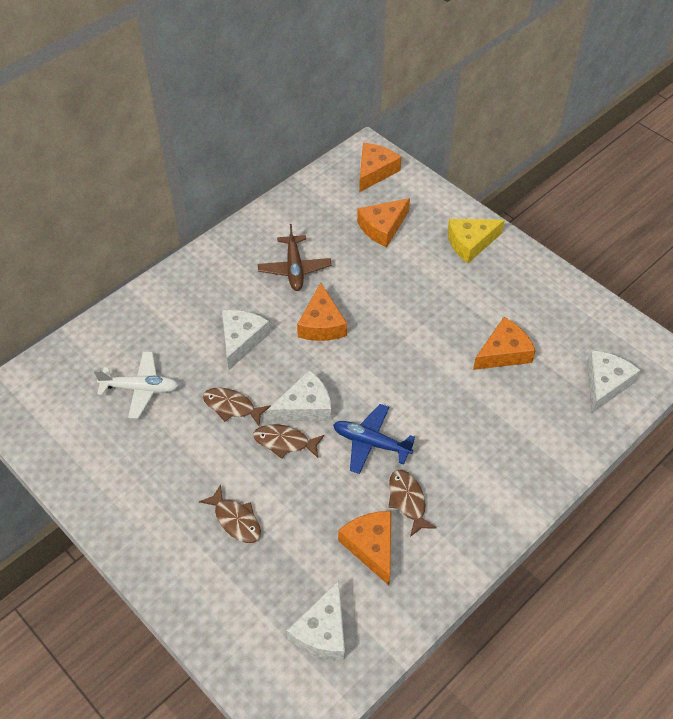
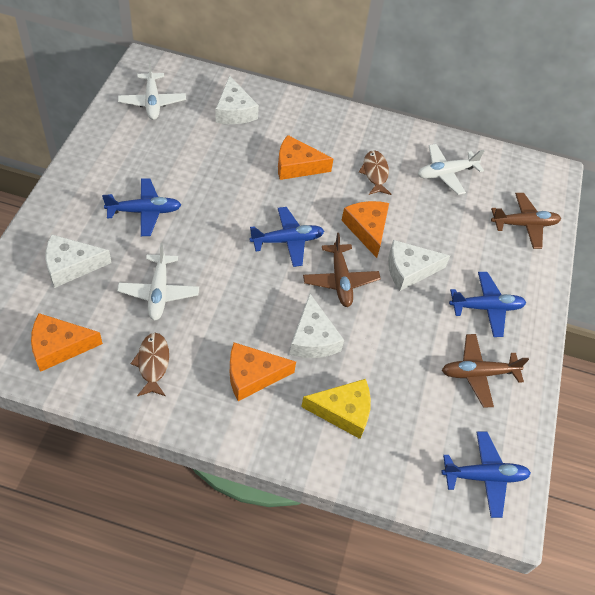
blue plane: [333,404,415,474] = 1 -> [102,178,181,236] [249,207,324,267] [441,431,531,518] [449,272,526,337] = 4
brown fish: [199,484,261,543] [203,387,270,426] [253,424,324,459] [388,470,437,537] = 4 -> [130,333,169,396] [359,150,391,195] = 2
brown plane: [258,224,331,291] = 1 -> [303,233,381,307] [442,334,529,408] [491,193,561,249] = 3
orange cheese: [297,282,347,341] [338,511,391,585] [357,198,410,247] [359,143,401,192] [473,317,536,370] = 5 -> [31,313,103,372] [230,342,296,401] [278,135,333,180] [341,201,389,258] = 4
white plane: [94,351,178,419] = 1 -> [117,243,199,321] [118,61,186,120] [418,144,485,195] = 3

